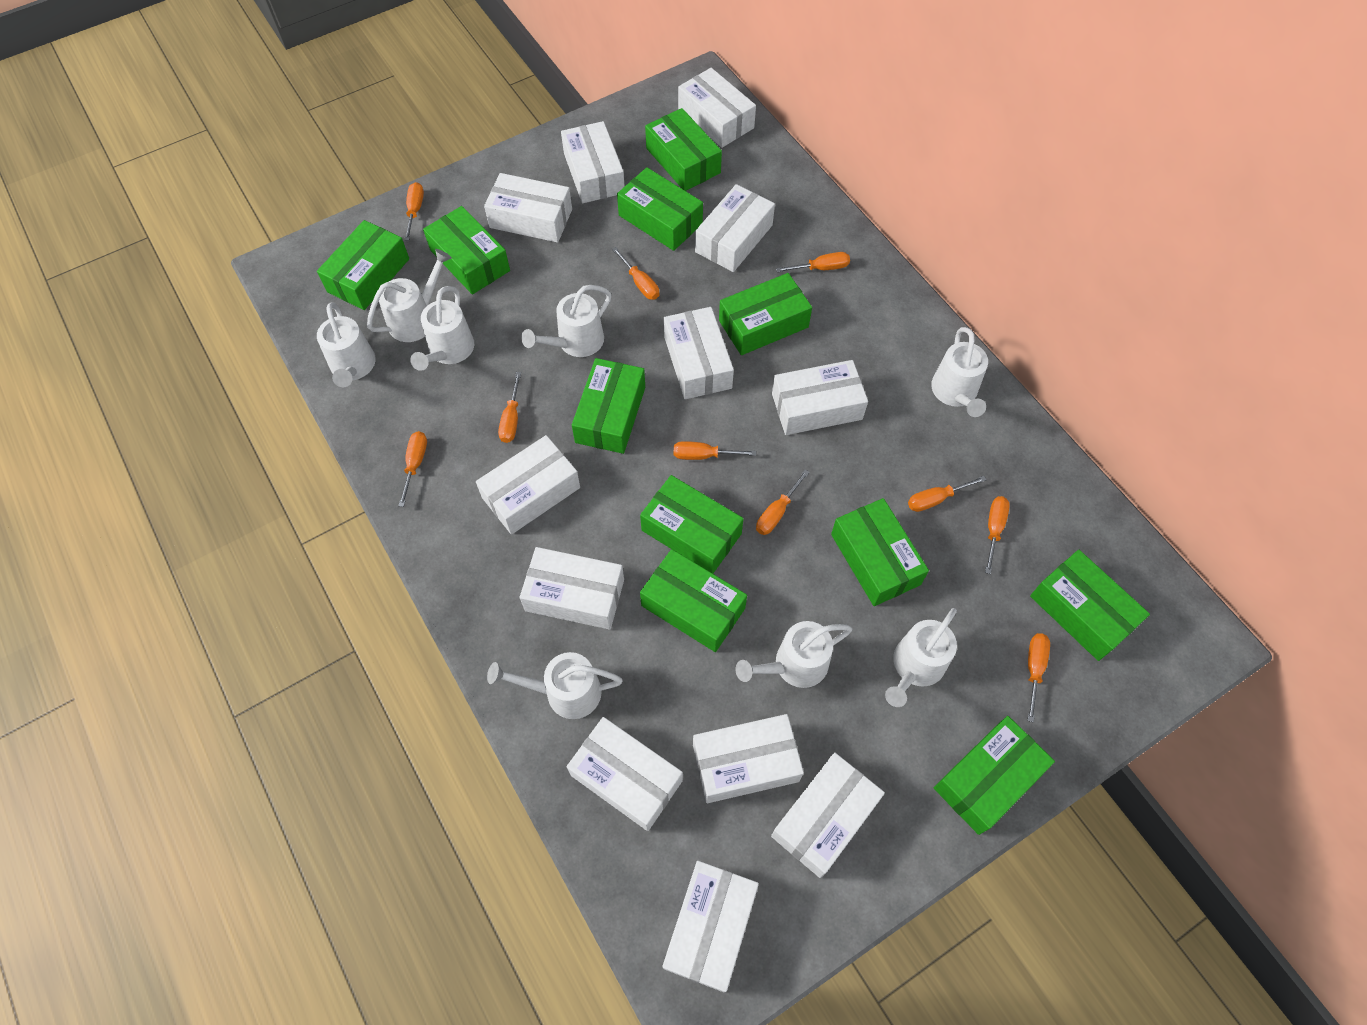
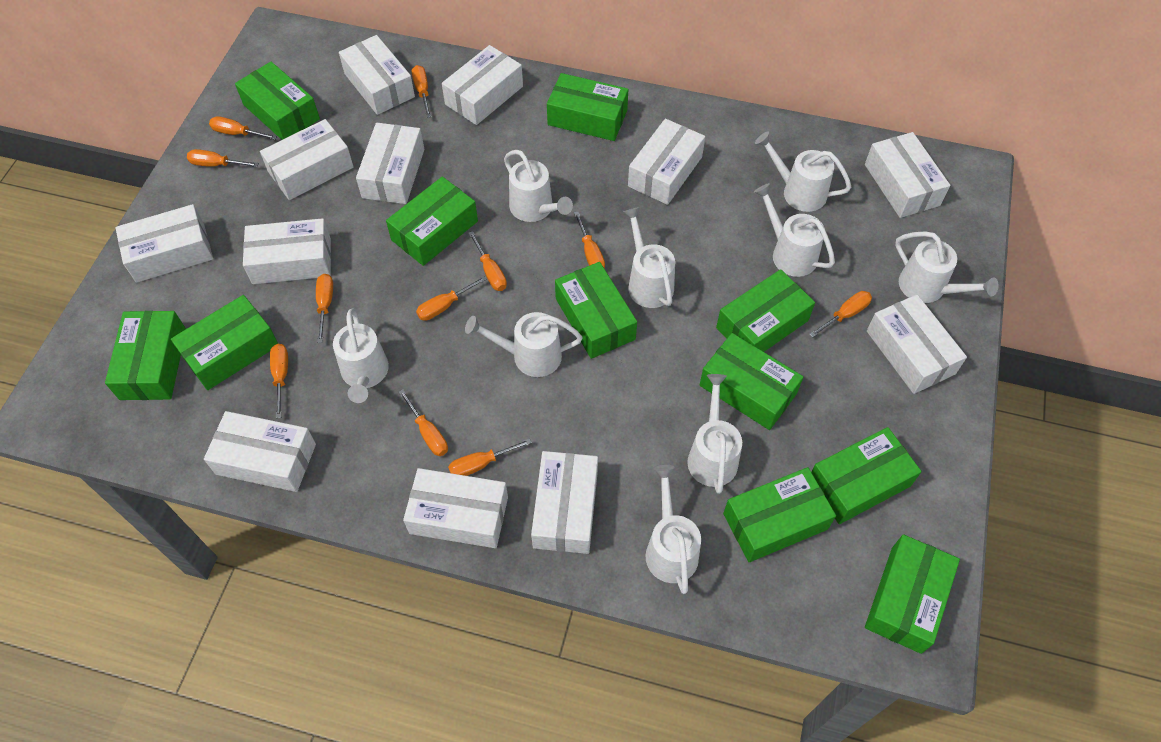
orange screwdriver: [398,431,427,507] [404,182,424,241] [498,372,521,443] [612,247,659,300] [674,441,756,460] [756,470,810,535] [776,252,850,272] [908,476,986,512] [985,496,1010,574] [1027,633,1050,722] = 10 -> [187,149,259,167] [209,116,277,140] [270,344,288,418] [316,274,333,343] [399,389,448,456] [412,65,431,118] [416,276,487,321] [448,438,532,476] [468,231,507,291] [574,211,605,269] [809,291,872,338] = 11
white watering can: [317,303,376,387] [367,249,452,342] [410,286,474,371] [487,652,622,719] [521,285,612,357] [736,621,852,688] [885,608,957,707] [931,327,988,417] = 8 -> [333,309,389,403] [465,312,582,377] [504,150,573,222] [623,207,675,308] [645,465,701,594] [687,374,742,494] [754,183,835,277] [755,132,851,212] [895,231,999,303] = 9

